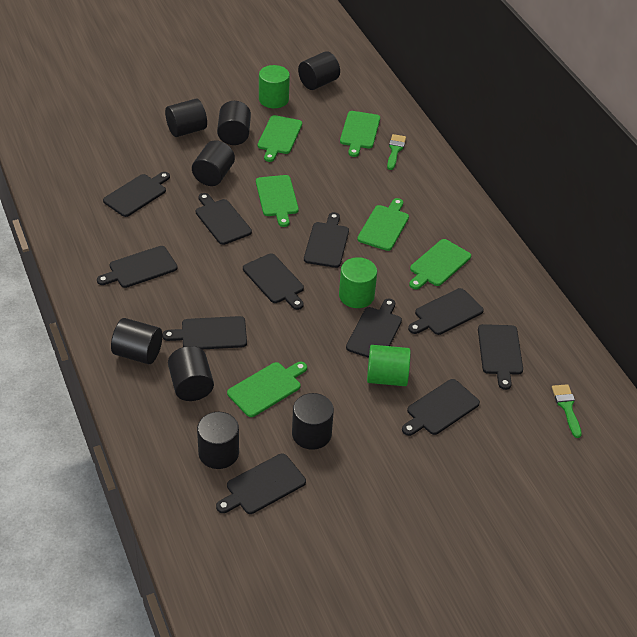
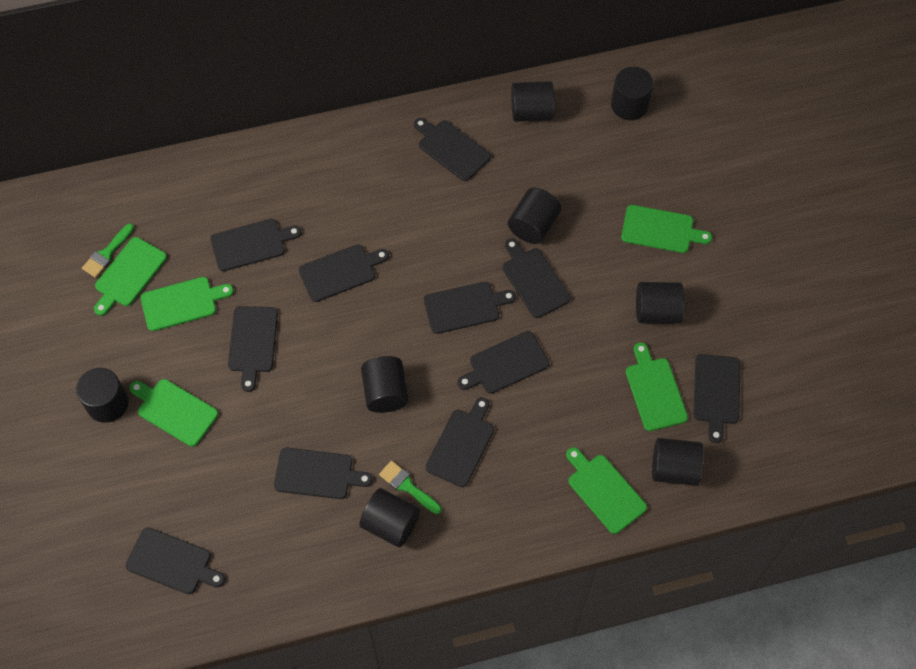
green cylinder: [259,65,290,108] [339,257,377,308] [367,345,411,386] = 3 -> none = 0

